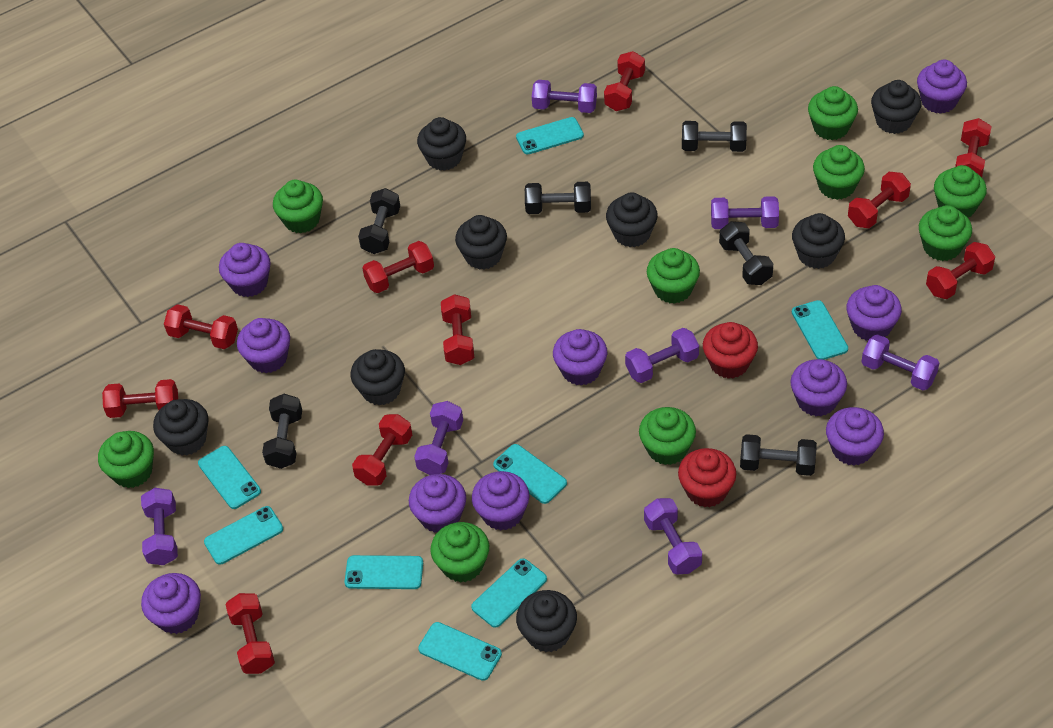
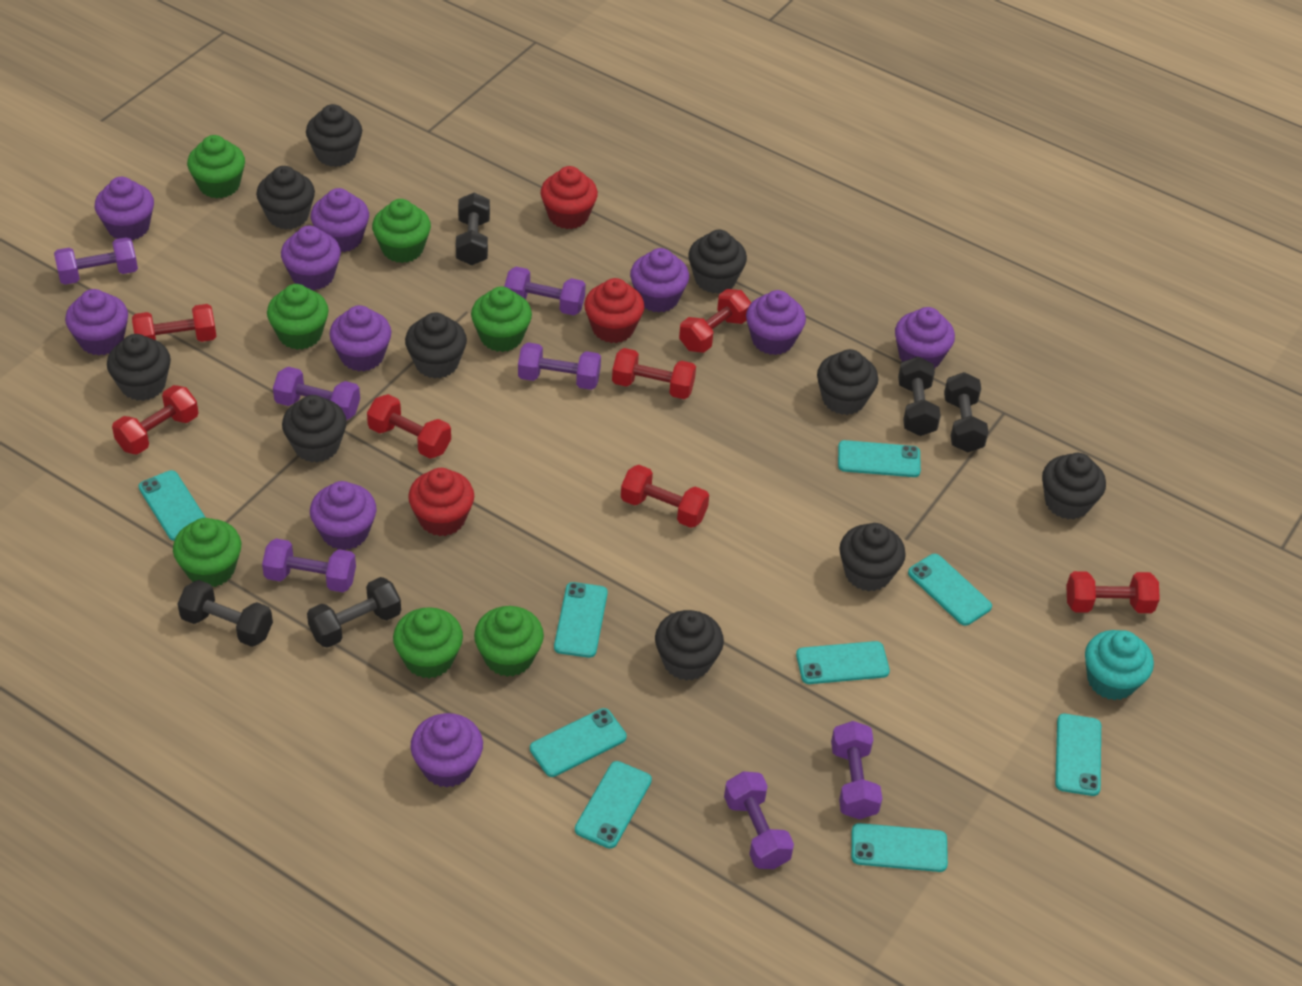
black cupcake: [153,399,209,456] [351,349,405,405] [417,117,466,171] [455,215,507,270] [516,590,577,652] [606,193,658,247] [792,213,845,269] [871,80,922,134] = 8 -> [107,334,171,401] [256,166,315,230] [282,395,347,463] [306,104,362,167] [405,312,467,379] [655,610,724,681] [688,230,747,294] [817,349,878,415] [839,523,906,591] [1042,453,1106,520] = 10
black dumbbell: [262,394,302,469] [358,188,400,254] [525,182,591,214] [682,121,747,152] [719,221,773,285] [740,434,817,476] = 6 -> [178,580,273,647] [307,577,401,648] [456,192,490,265] [898,357,941,436] [944,372,989,452] = 5
green cupcake: [98,431,154,488] [273,180,323,233] [430,522,489,583] [639,407,696,465] [647,248,700,304] [808,86,858,140] [813,145,865,200] [919,205,972,261] [934,165,987,217] = 9 -> [173,518,241,587] [187,135,245,199] [267,284,329,350] [372,199,431,263] [393,607,463,678] [471,286,532,352] [474,606,544,677] = 7
red cupcake: [678,448,736,507] [703,322,758,379] = 2 -> [408,468,474,536] [541,166,598,229] [584,278,644,343] = 3
red dumbbell: [102,379,178,418] [164,304,238,349] [225,593,275,674] [352,414,412,486] [362,241,434,293] [441,294,474,365] [604,51,645,111] [848,172,911,228] [926,242,995,299] [955,118,992,177] = 10 -> [112,385,199,455] [132,304,217,342] [367,394,451,459] [612,348,696,399] [621,465,709,528] [679,289,751,353] [1066,571,1160,613] = 7
turquoise cupcake: none = 0 -> [1085,630,1154,700] = 1
turquoise phone: [198,446,261,509] [204,506,283,565] [344,555,423,589] [418,622,502,681] [471,558,547,628] [493,444,567,504] [516,117,584,154] [792,300,848,360] = 8 -> [139,470,206,541] [530,708,627,777] [554,582,608,658] [575,761,652,849] [796,641,890,684] [838,440,921,477] [851,823,948,872] [908,554,992,626] [1055,714,1101,796] = 9

